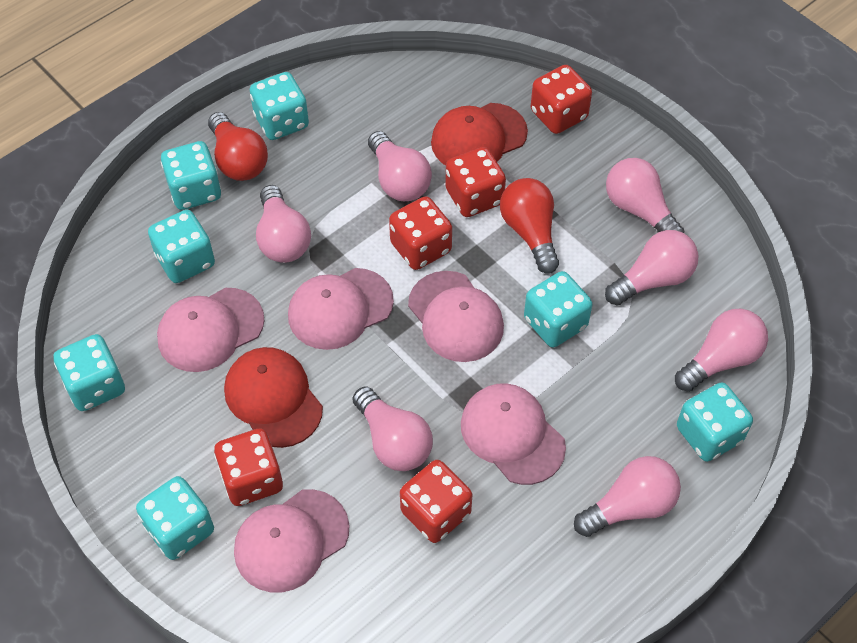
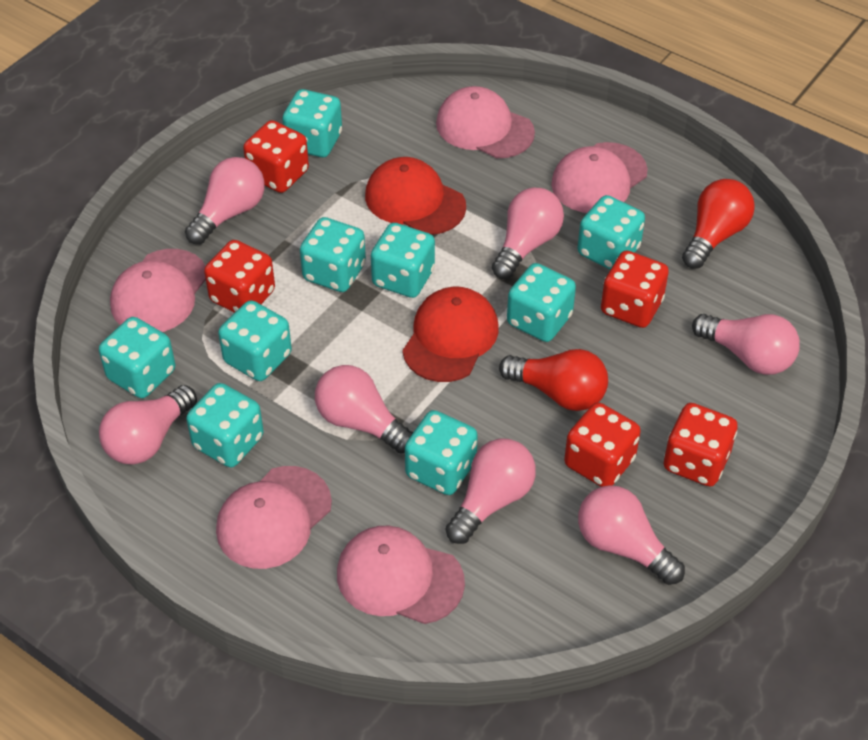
turquoise dice: [53,334,125,411] [136,476,214,560] [148,210,215,283] [161,141,221,210] [250,72,309,140] [524,271,592,347] [677,382,753,462] = 7 -> [99,317,175,398] [186,383,264,467] [218,300,292,381] [282,89,342,157] [300,217,366,292] [371,223,435,298] [405,410,478,495] [507,263,576,342] [577,195,645,270] = 9

